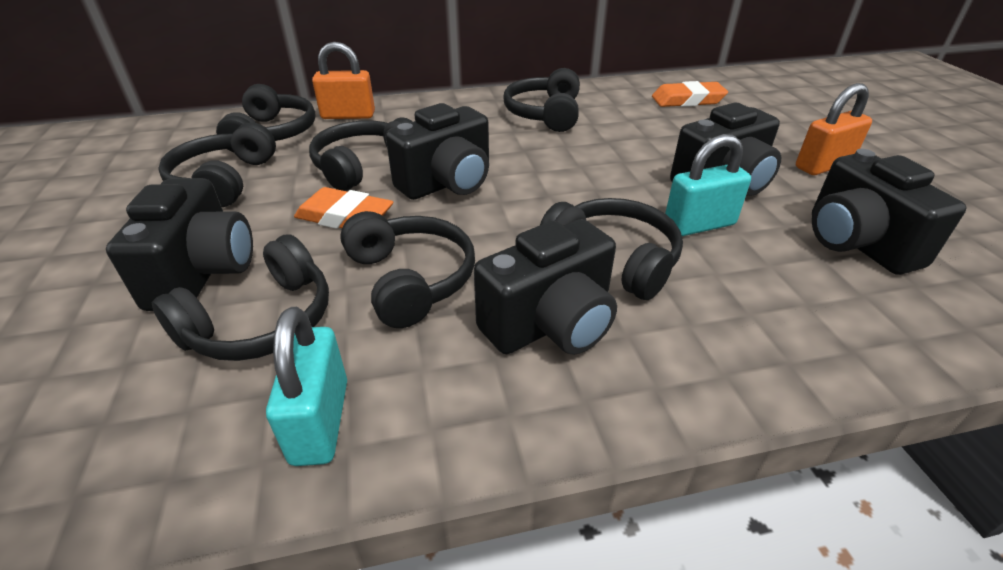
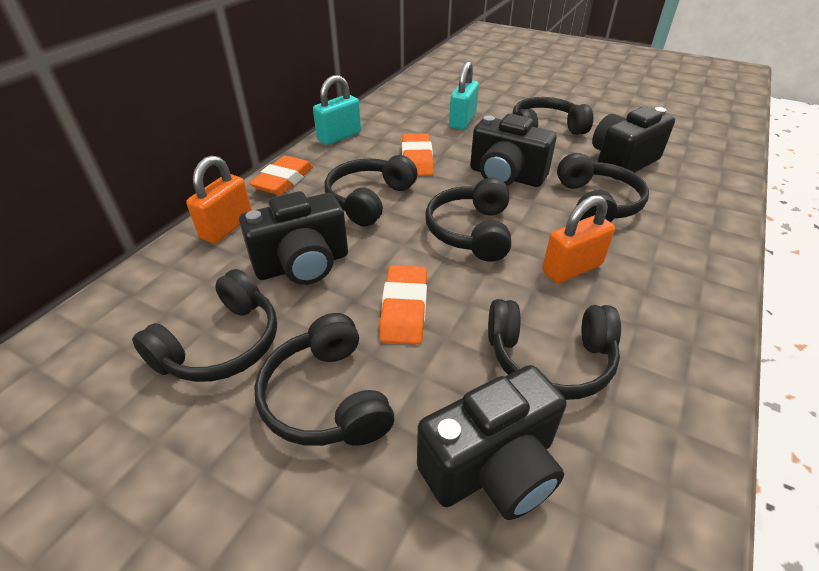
black camera: [106,178,253,311] [386,103,489,200] [474,219,617,355] [670,103,781,196] [812,149,966,275] = 5 -> [239,191,348,285] [417,365,566,520] [470,114,557,187] [592,106,675,180] = 4
orange eraser: [294,187,393,229] [652,81,728,107] = 2 -> [249,156,313,195] [379,265,427,345] [402,133,434,176] = 3

